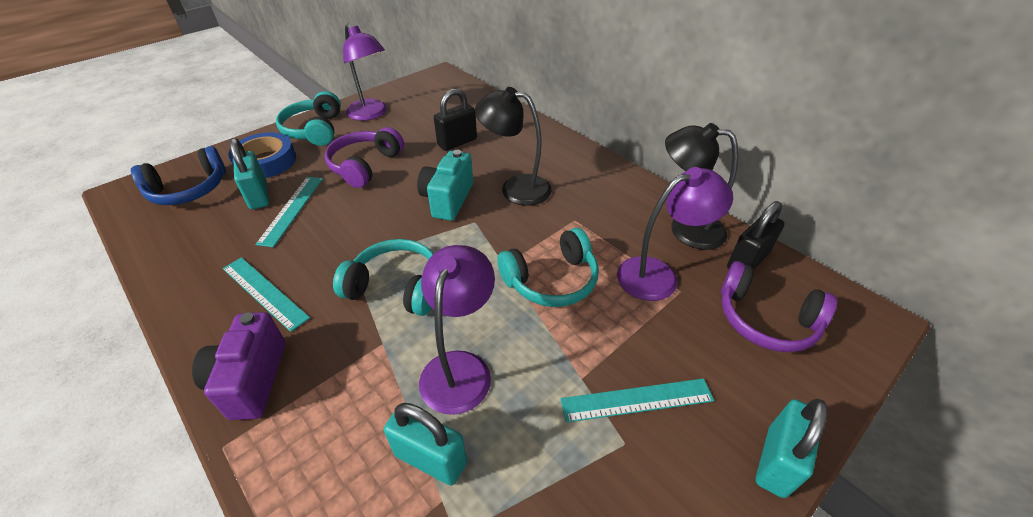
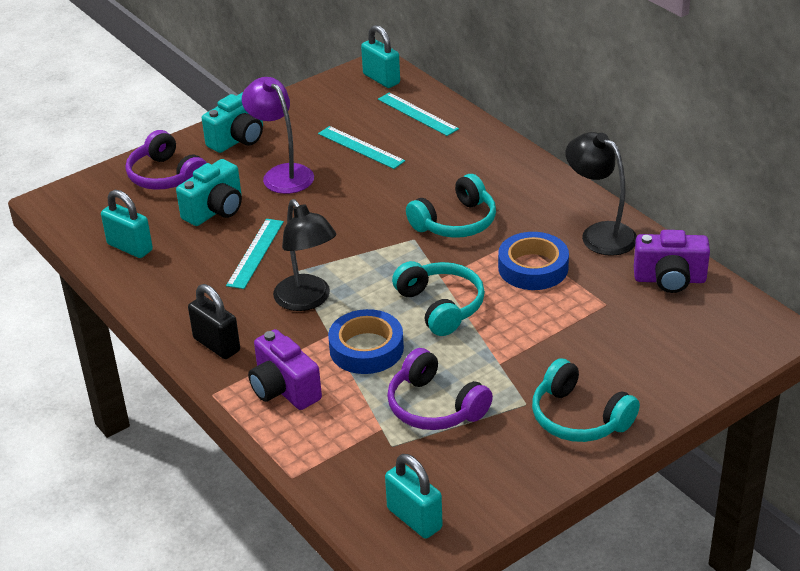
black padlock: [434,88,477,151] [727,201,785,269] = 2 -> [188,284,240,359] = 1
blue headphones: [131,146,226,205] = 1 -> none = 0
blue tape: [228,132,296,178] = 1 -> [328,309,404,374] [498,232,569,290] = 2
purple camera: [192,312,285,420] = 1 -> [248,329,322,410] [634,230,710,293] = 2
purple lamp: [343,24,387,121] [419,245,495,415] [617,167,733,301] = 3 -> [242,77,314,194] = 1
turquoise camera: [417,150,473,221] = 1 -> [176,159,242,226] [202,92,263,153] = 2

